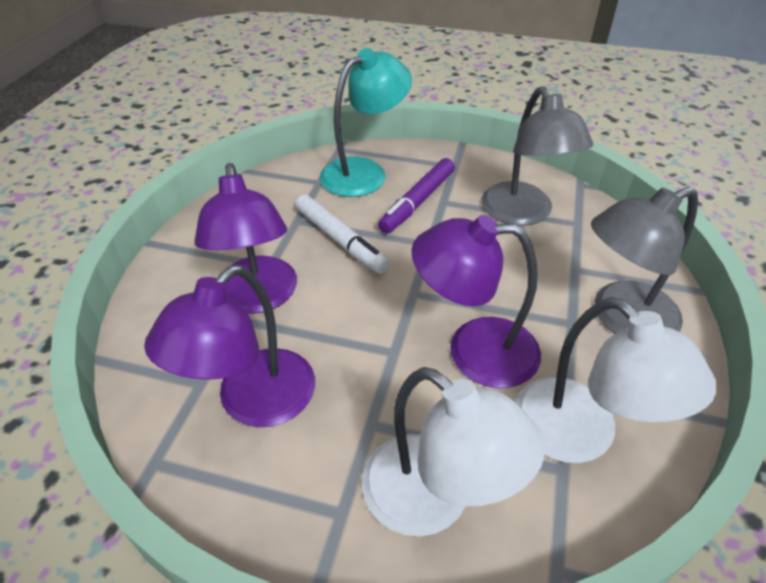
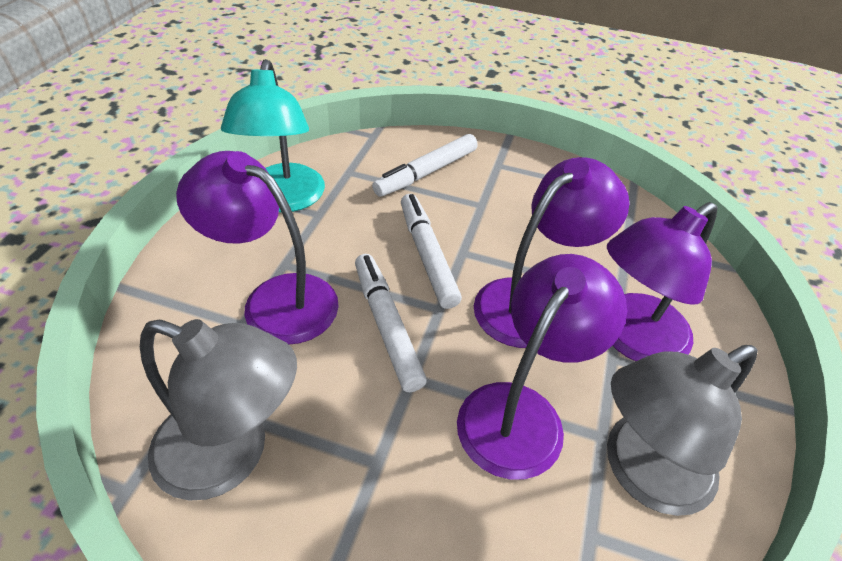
purple lamp: [144,265,315,427] [195,163,297,314] [412,215,541,388] = 3 -> [176,151,339,345] [457,254,627,479] [474,157,629,348] [607,202,718,361] = 4
purple marker: [378,158,455,234] = 1 -> none = 0
white lamp: [362,367,545,536] [515,297,717,463] = 2 -> none = 0
white marker: [295,195,389,274] = 1 -> [355,254,427,392] [372,134,478,197] [401,194,462,309] = 3

